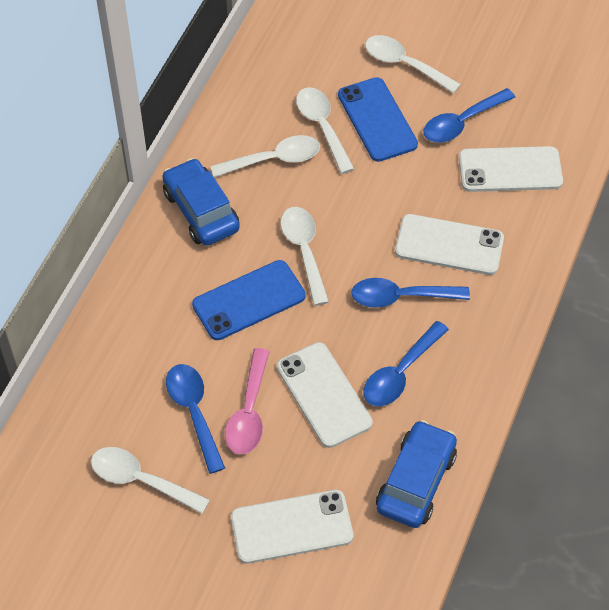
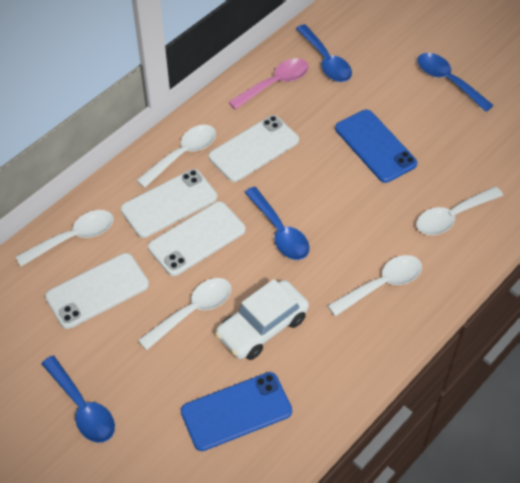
blue car: [162,158,240,246] [376,420,457,528] = 2 -> none = 0
white car: none = 0 -> [215,279,309,360] = 1

